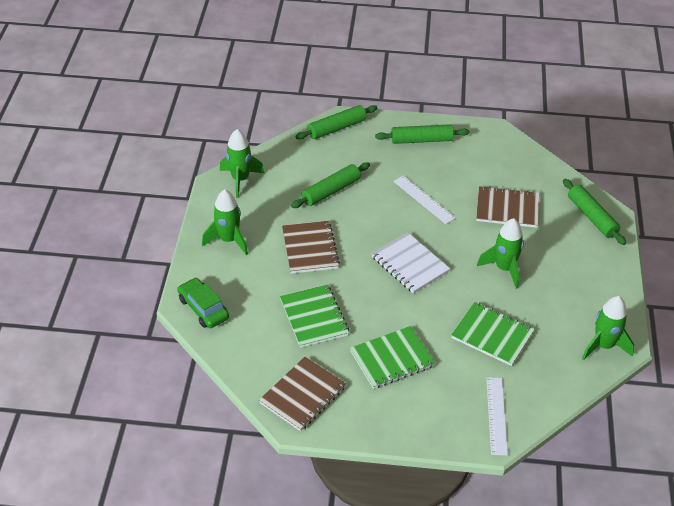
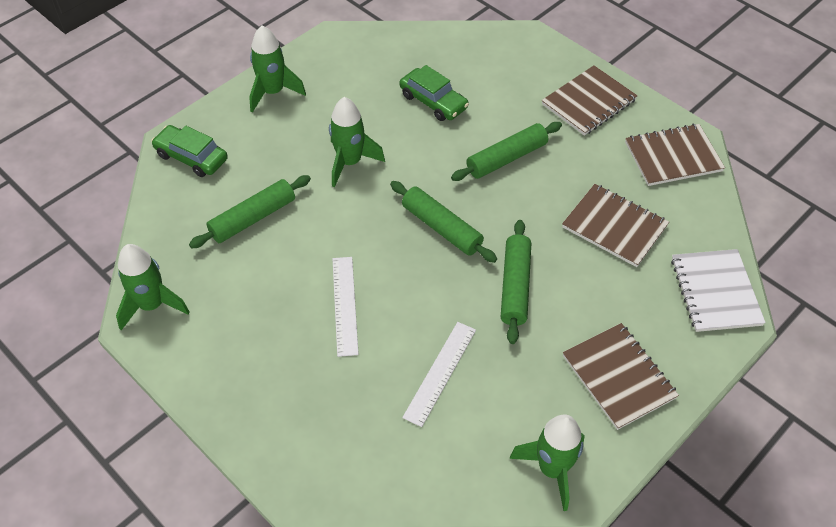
brown notebook: [259,357,346,431] [282,221,340,274] [476,186,539,228] = 3 -> [542,65,638,136] [562,184,669,267] [563,323,679,430] [625,124,725,186] = 4
green car: [177,278,229,328] = 1 -> [151,125,228,177] [400,65,469,121] = 2
green notebook: [280,284,349,348] [350,326,435,389] [451,302,535,366] = 3 -> none = 0

